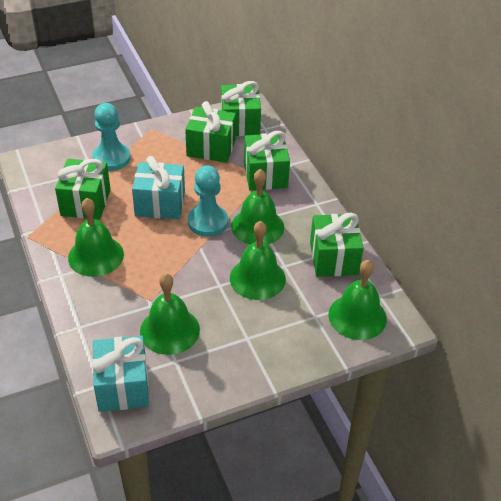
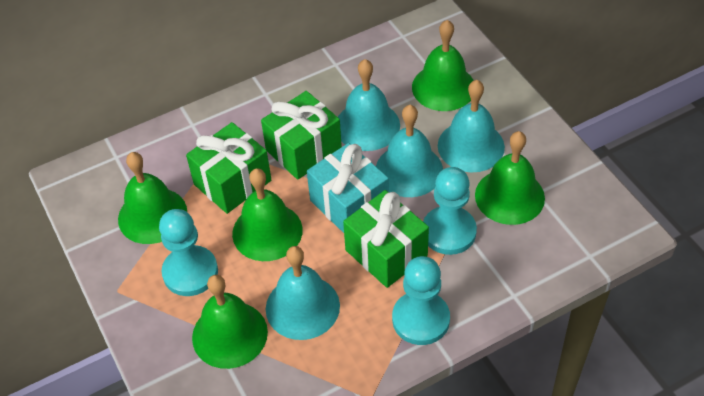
green gift: [55,159,111,220] [185,101,236,163] [221,81,261,136] [244,131,290,191] [310,213,364,277] = 5 -> [186,122,271,214] [261,91,342,180] [343,190,429,288] = 3
turquoise bell: none = 0 -> [266,246,340,340] [338,59,400,151] [376,105,443,197] [438,80,505,172] = 4
turquoise gift: [92,335,149,412] [132,156,185,219] = 2 -> [307,143,389,233] = 1
turquoise pawn: [92,103,131,171] [188,166,228,237] = 2 -> [159,209,218,296] [392,256,450,345] [423,167,477,255] = 3

